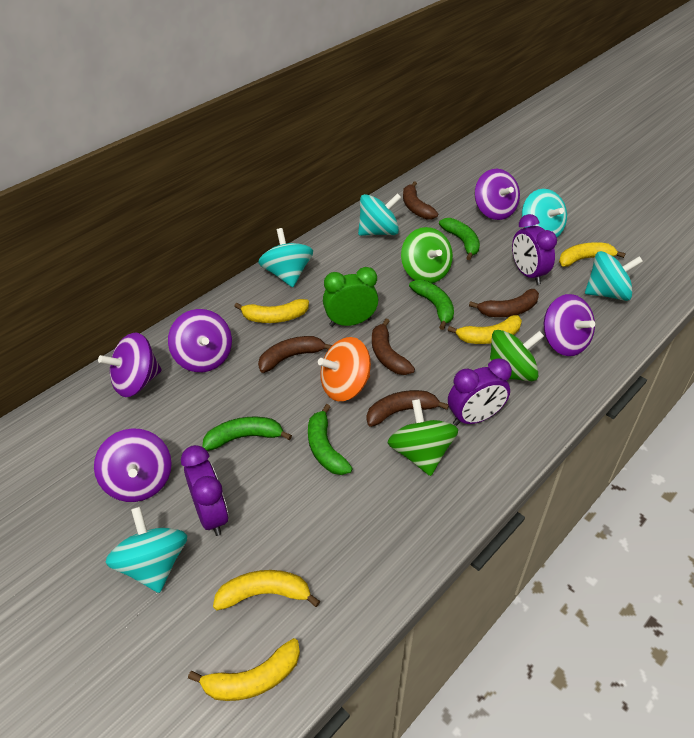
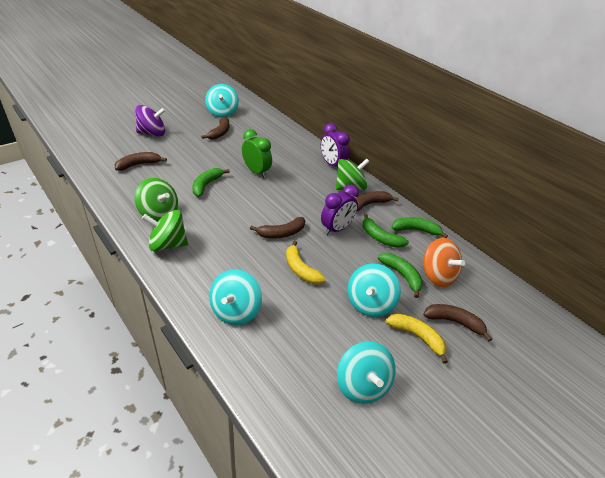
purple clock: [181,445,228,536] [448,358,512,426] [512,214,557,285] = 3 -> [321,123,350,168] [321,185,359,235] = 2
purple spinning top: [94,428,172,502] [98,333,162,397] [168,309,232,372] [475,169,520,220] [544,294,595,356] = 5 -> [135,105,166,136] = 1
turquoise spinning top: [106,507,187,593] [258,228,313,287] [358,193,401,236] [522,189,567,237] [585,251,643,301] = 5 -> [205,84,239,117] [209,269,262,325] [337,341,396,404] [348,263,401,317] = 4
yellow banana: [188,638,300,701] [213,570,320,610] [234,299,309,323] [448,315,522,344] [559,242,626,267] = 5 -> [286,240,326,284] [386,313,448,364] = 2

